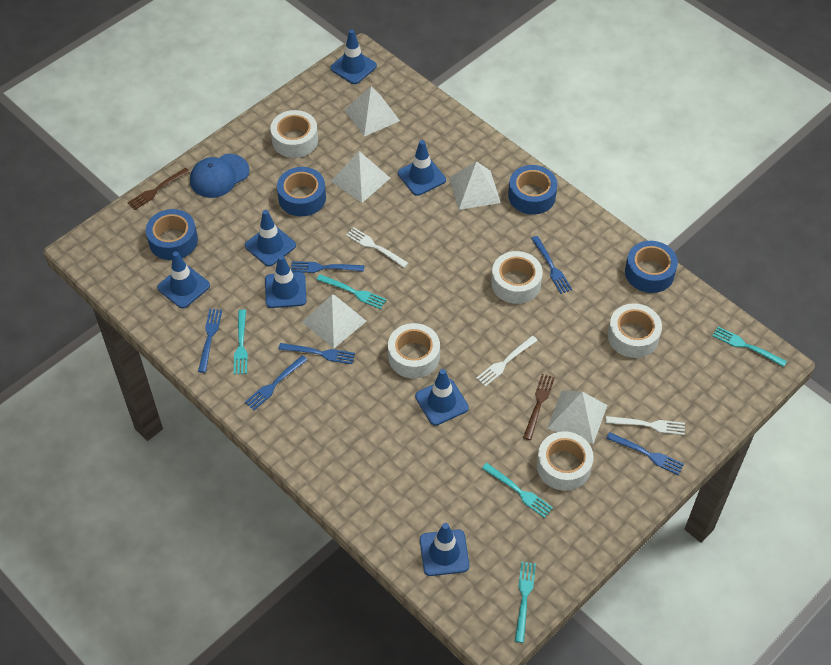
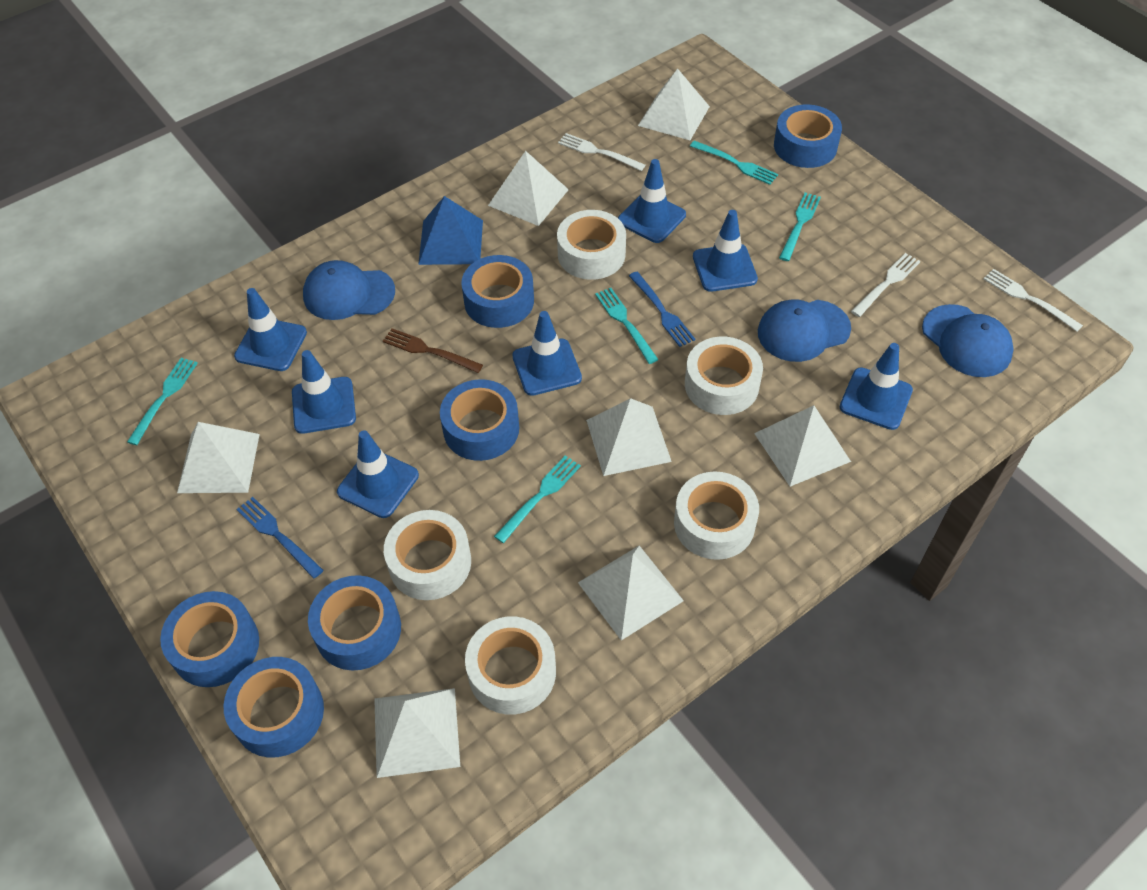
blue cap: [190,154,250,198] = 1 -> [303,260,395,320] [758,299,851,362] [922,304,1014,377] = 3
blue fork: [198,309,222,373] [245,355,307,410] [278,343,355,364] [291,261,364,273] [531,236,572,294] [606,432,684,475] = 6 -> [236,497,324,579] [629,272,695,347] = 2
blue pyramid: none = 0 -> [418,196,483,265] = 1
blue tape: [146,209,198,260] [277,167,326,217] [508,165,558,215] [625,241,678,293] = 4 -> [160,591,259,687] [224,657,324,758] [308,575,401,671] [440,379,519,461] [461,255,534,328] [774,104,842,168] = 6
brown fork: [127,168,190,210] [523,374,555,440] = 2 -> [383,328,483,373] = 1
white pyramid: [302,295,366,349] [331,151,390,203] [345,86,400,136] [449,161,501,210] [547,390,607,444] = 5 -> [177,422,260,493] [374,688,460,778] [488,151,569,226] [578,546,684,640] [586,398,672,476] [638,69,710,140] [754,405,851,487] = 7

